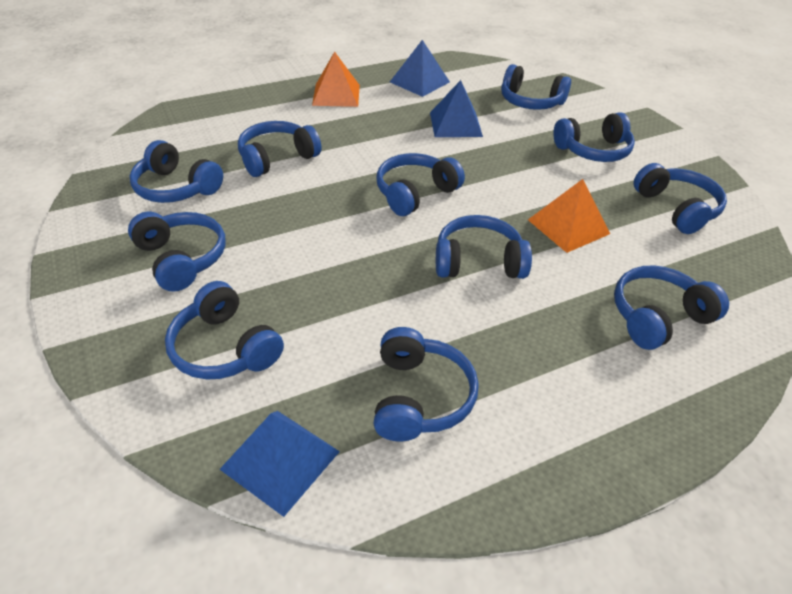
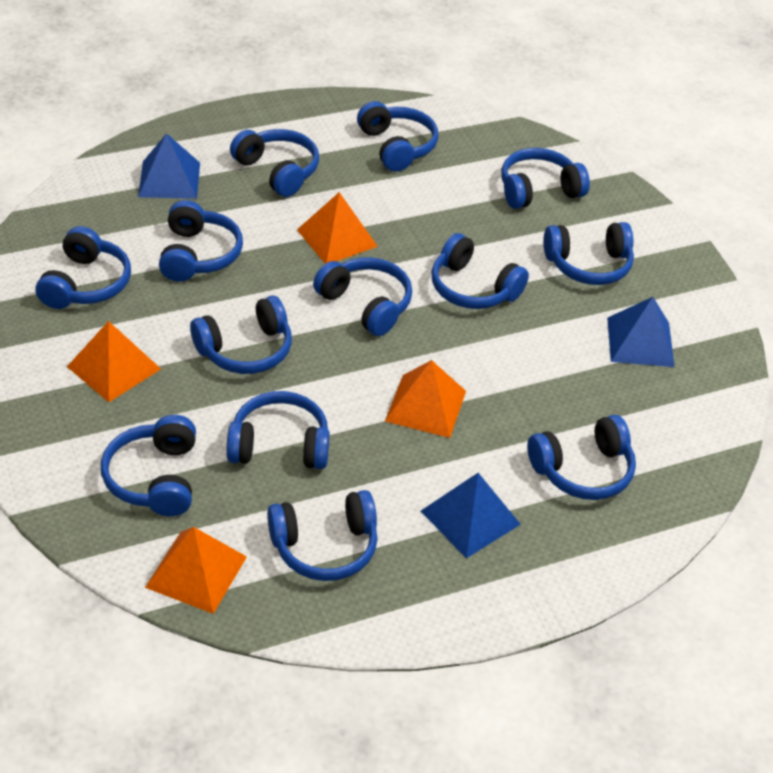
blue headphones: [128,212,226,292] [130,140,223,203] [165,281,284,380] [238,121,322,177] [374,327,479,441] [376,153,465,216] [436,215,532,279] [501,64,571,110] [553,112,635,162] [614,265,729,350] [633,163,727,234] = 11 -> [36,226,131,309] [101,415,196,516] [159,200,243,282] [190,296,292,374] [227,391,330,469] [230,129,319,197] [267,490,378,581] [313,257,412,336] [357,101,438,172] [432,233,529,309] [501,148,590,209] [527,415,636,500] [543,222,634,285] = 13
orange pyramid: [312,52,360,107] [528,179,610,253] = 2 -> [67,321,161,402] [145,527,247,614] [297,192,378,264] [385,360,466,438] = 4

